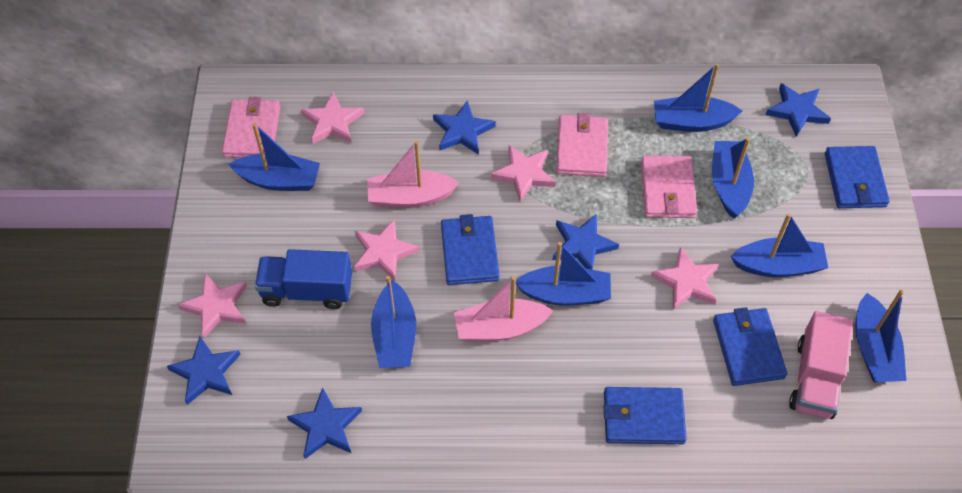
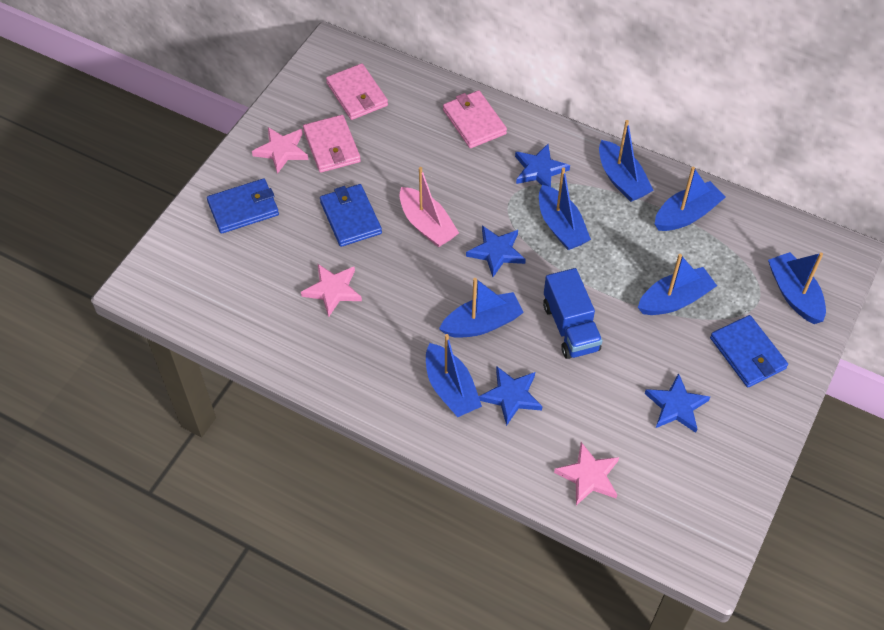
blue star: [167,336,241,405] [287,387,362,459] [433,100,496,155] [552,214,619,270] [766,83,831,137] = 5 -> [466,226,526,277] [479,366,543,426] [515,144,570,187] [645,373,710,433] = 4
blue wallet: [441,214,499,285] [604,387,687,444] [713,307,787,386] [825,146,890,208] = 4 -> [207,178,279,234] [320,184,382,247] [710,315,788,387] = 3
pink boat: [367,141,459,208] [454,276,553,342] = 2 -> [399,167,459,247] = 1
pink star: [178,273,247,339] [301,92,365,144] [354,219,420,281] [491,145,556,202] [651,247,719,309] = 5 -> [252,127,308,174] [301,264,362,317] [554,442,619,505] = 3
pink truck: [789,311,853,419] = 1 -> none = 0

